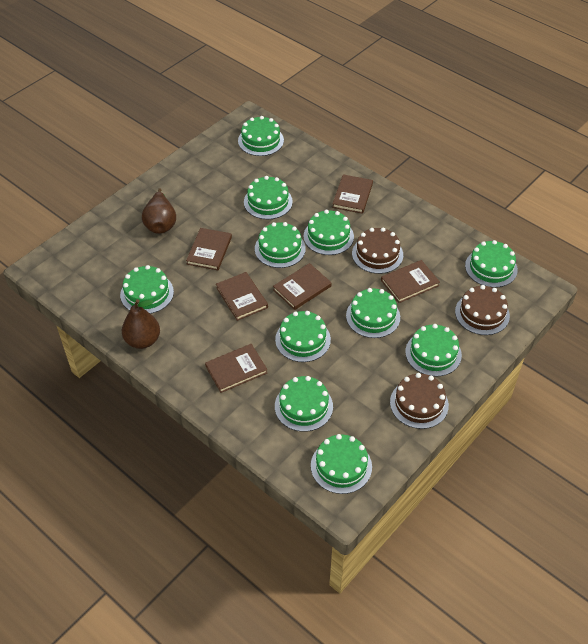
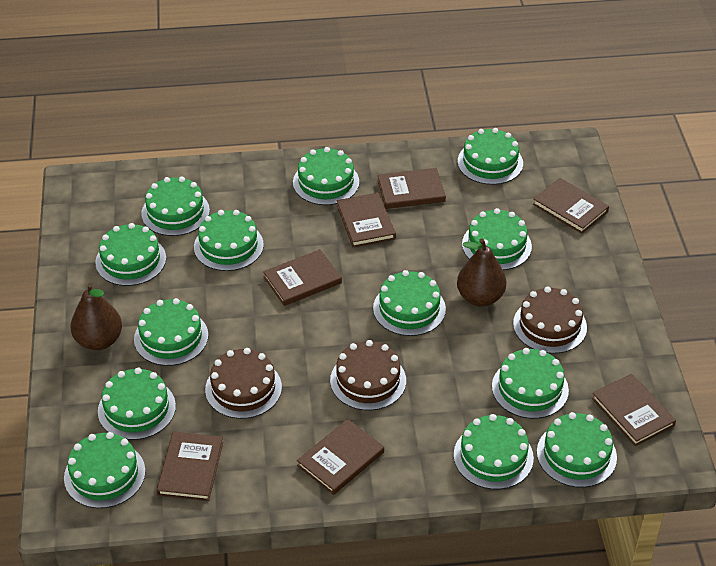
brown book: [186,228,232,270] [205,344,268,393] [216,272,268,321] [273,263,332,310] [332,174,373,214] [381,260,440,303] = 6 -> [157,432,223,501] [263,249,342,306] [297,419,384,495] [337,193,396,247] [378,168,446,209] [533,178,609,234] [592,374,676,446] = 7
green cake: [120,265,174,314] [238,116,284,156] [244,176,293,219] [255,222,306,268] [275,311,331,362] [275,376,333,432] [304,210,354,255] [311,434,372,494] [346,288,400,338] [405,324,462,377] [465,240,518,288] = 11 -> [64,432,145,508] [95,223,166,286] [98,368,176,440] [134,298,208,366] [141,177,210,236] [194,210,264,271] [293,147,359,205] [373,270,446,336] [454,414,534,489] [458,128,523,185] [462,208,532,270] [492,348,569,419] [537,412,617,487] = 13

